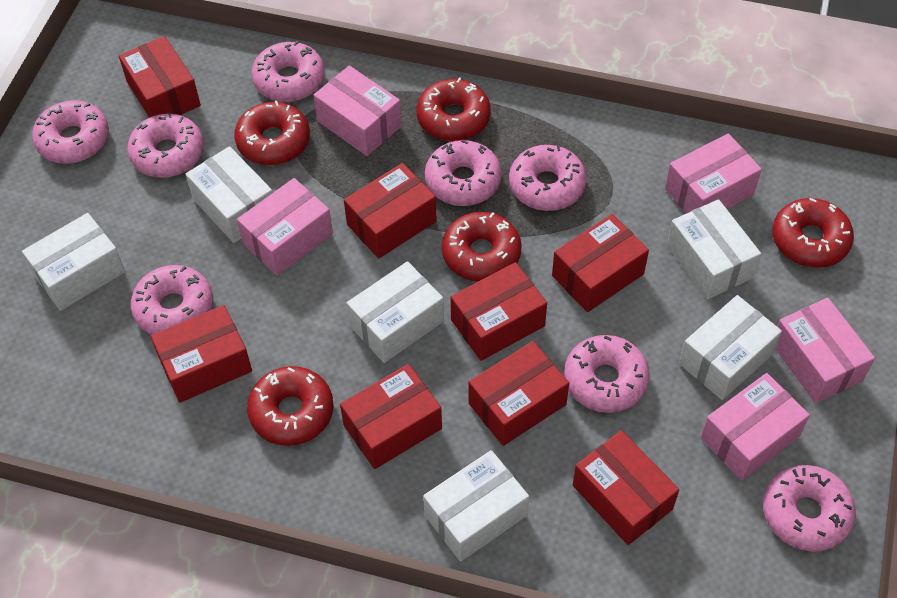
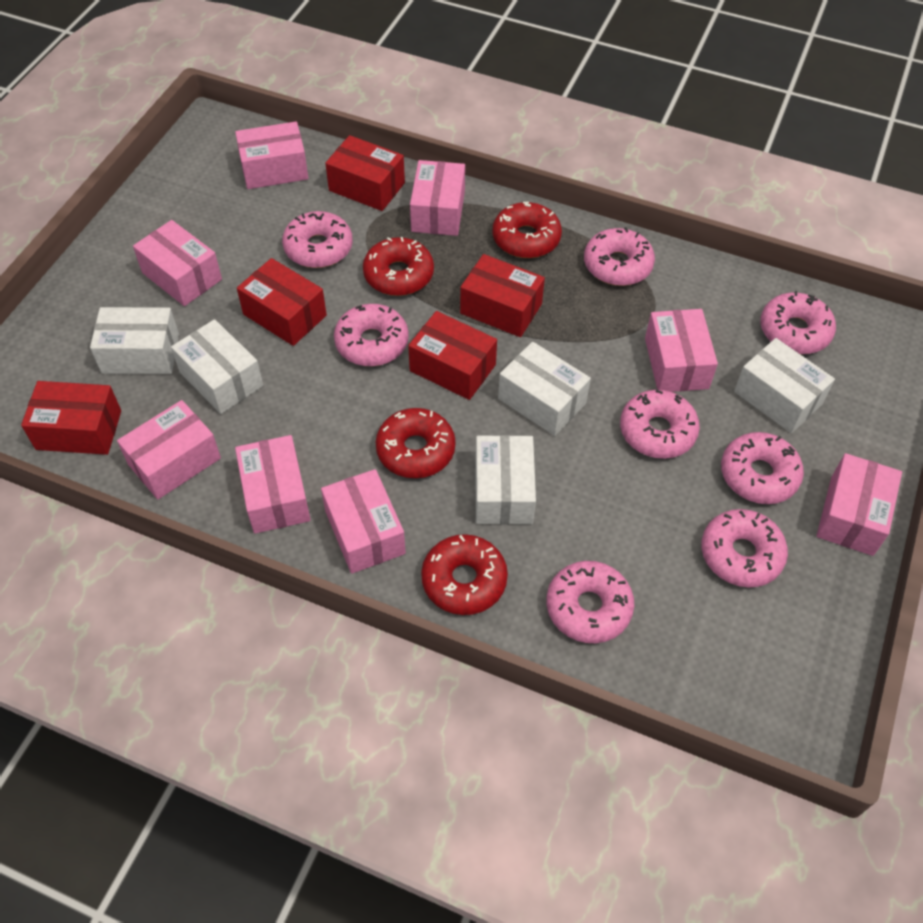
pink box: [237,178,333,276] [313,66,402,156] [665,133,762,214] [700,373,810,481] [775,298,875,403] = 5 -> [117,400,221,499] [133,220,222,306] [235,122,308,189] [235,435,311,534] [321,469,406,574] [410,160,465,236] [645,309,718,392] [817,453,902,556] = 8
red box: [119,36,201,118] [151,305,252,403] [340,364,442,469] [344,163,437,259] [450,262,547,361] [468,341,569,446] [552,214,649,312] [573,430,679,545] = 8 -> [21,381,121,455] [237,258,327,346] [325,135,405,211] [408,311,497,400] [460,254,545,337] = 5
red donut: [234,101,310,165] [247,366,333,446] [416,77,491,141] [442,212,522,281] [772,198,854,268] = 5 -> [363,237,434,296] [376,408,455,478] [421,534,508,615] [493,202,562,258] = 4
white box: [22,213,125,311] [186,146,273,243] [347,261,444,363] [423,450,529,562] [667,199,761,299] [679,295,782,400] = 6 -> [90,307,179,374] [171,319,263,414] [475,435,536,524] [498,342,591,436] [734,338,835,433] = 5

